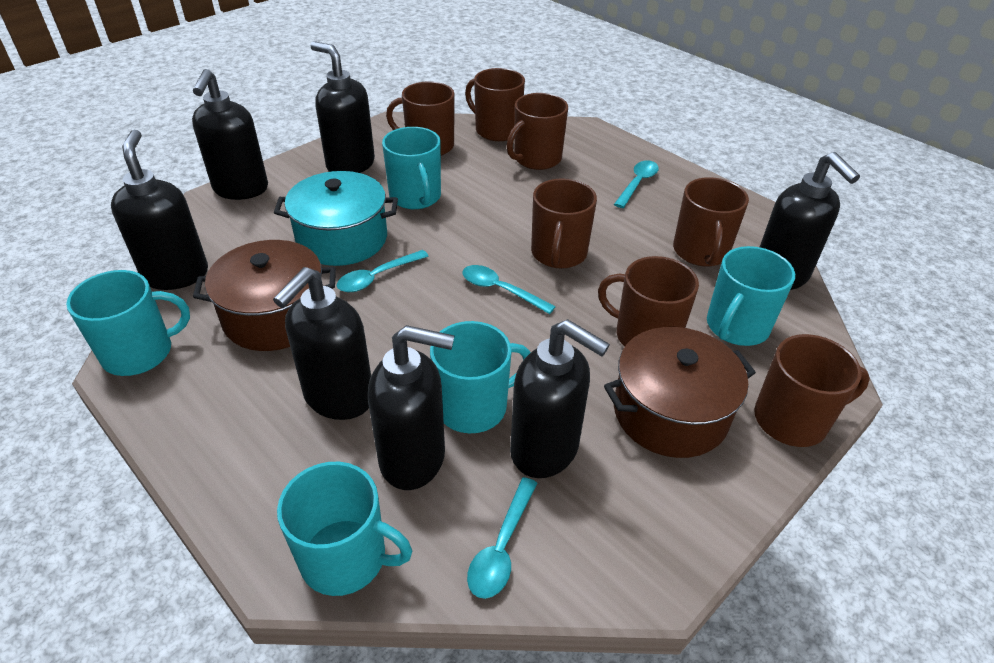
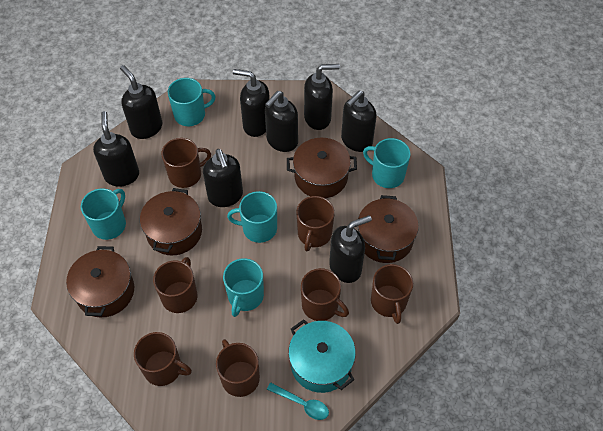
black soap dispenser: [111,130,208,290] [192,69,268,200] [273,267,371,420] [310,41,375,173] [368,325,455,490] [510,319,610,478] [760,152,860,290] = 7 -> [93,111,139,187] [120,65,163,139] [203,149,243,207] [233,69,270,137] [265,91,298,152] [304,64,340,130] [329,215,372,283] [341,91,376,152] = 8
brown pot: [193,240,336,351] [604,327,756,458] = 2 -> [66,246,134,317] [140,188,202,256] [287,138,357,198] [358,195,419,263] = 4
turquoise spoon: [337,250,429,292] [462,265,556,314] [467,477,538,599] [614,160,659,208] = 4 -> [267,383,329,420] = 1

